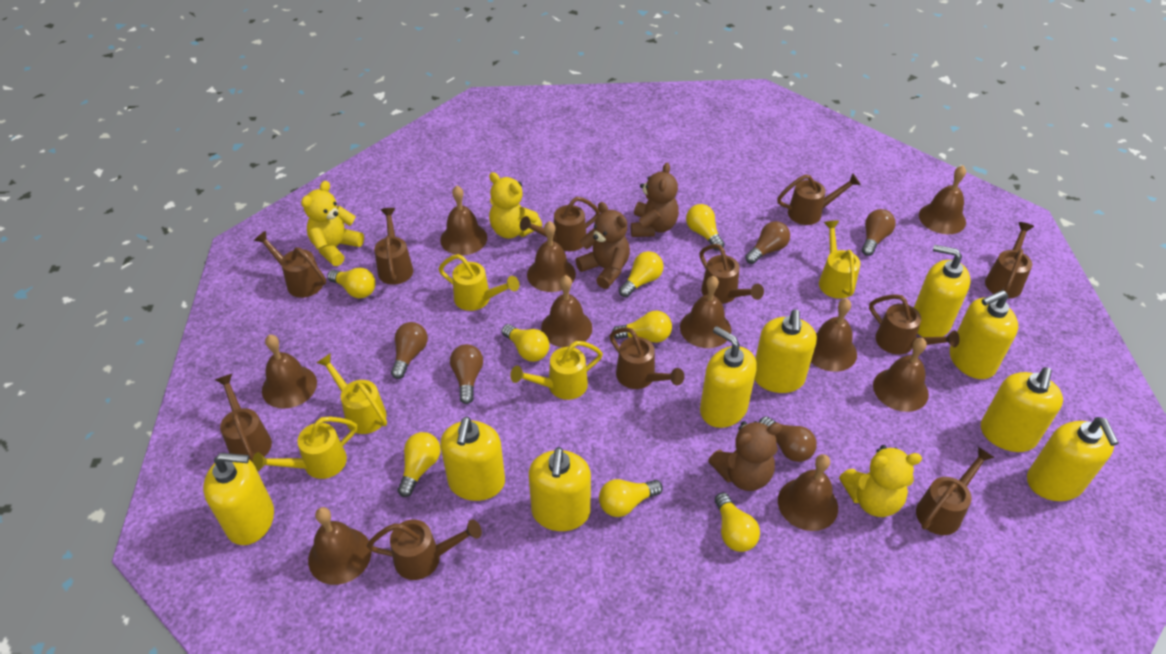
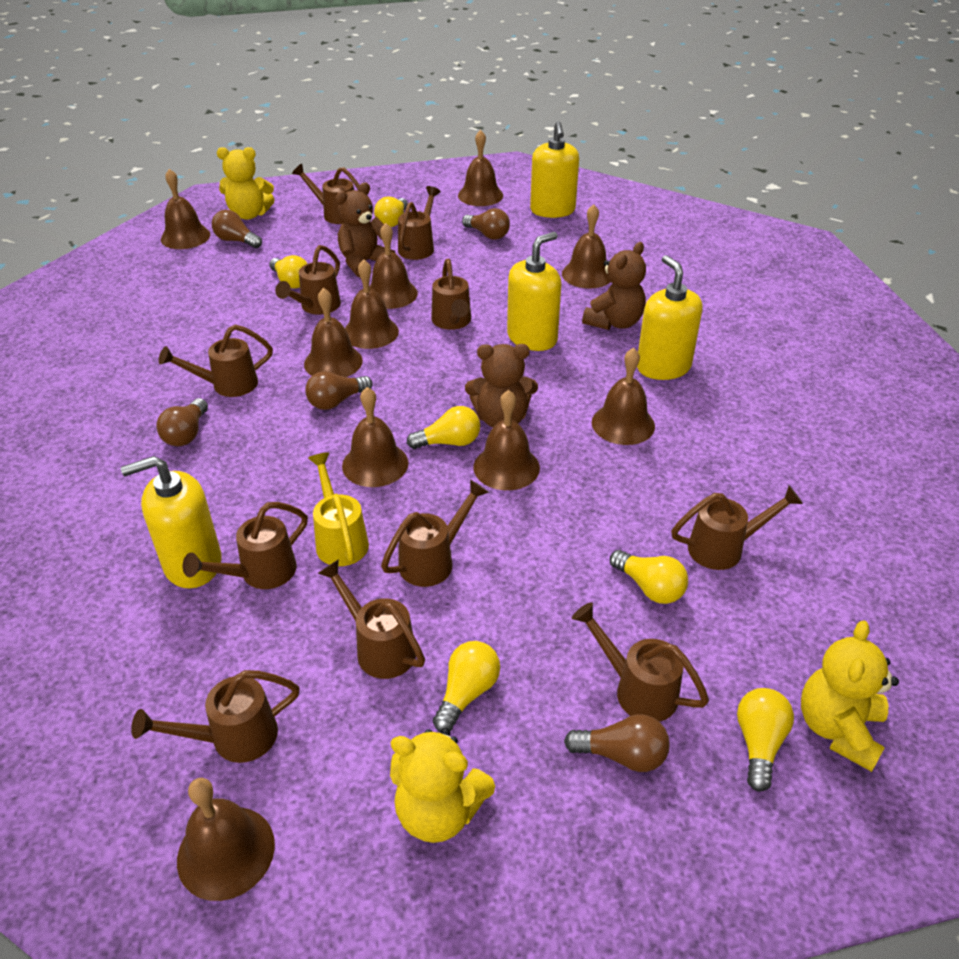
yellow light bulb: [327,268,376,298] [398,432,441,497] [502,324,550,362] [599,479,663,517] [612,311,672,343] [619,251,663,298] [686,204,725,251] [715,492,760,552] = 8 -> [269,255,307,289] [374,197,408,227] [407,406,480,449] [433,641,500,732] [610,550,688,604] [737,688,794,792] = 6
yellow soap dispenser: [203,453,274,545] [440,416,505,501] [529,447,591,531] [700,326,757,428] [755,309,817,393] [914,244,971,337] [950,290,1018,379] [981,367,1063,452] [1027,417,1119,501] = 9 -> [121,456,222,588] [507,232,561,351] [530,121,579,218] [637,255,703,380] = 4
yellow watering can: [252,416,357,479] [316,353,387,434] [439,254,519,311] [510,341,603,400] [819,220,860,299] = 5 -> [308,452,369,566] = 1

